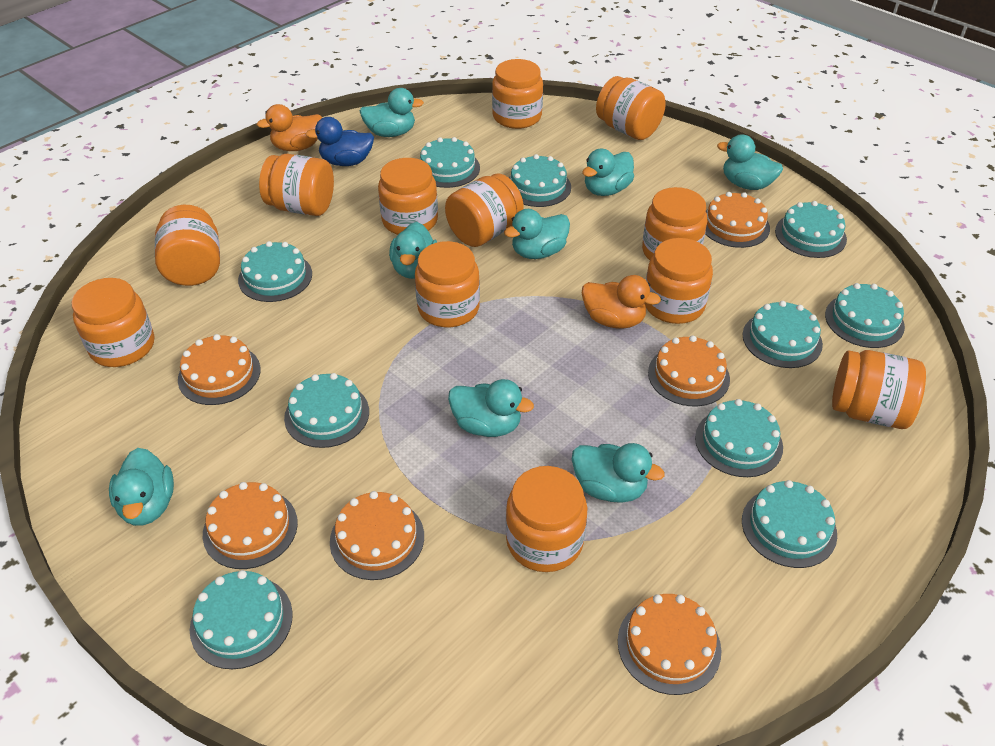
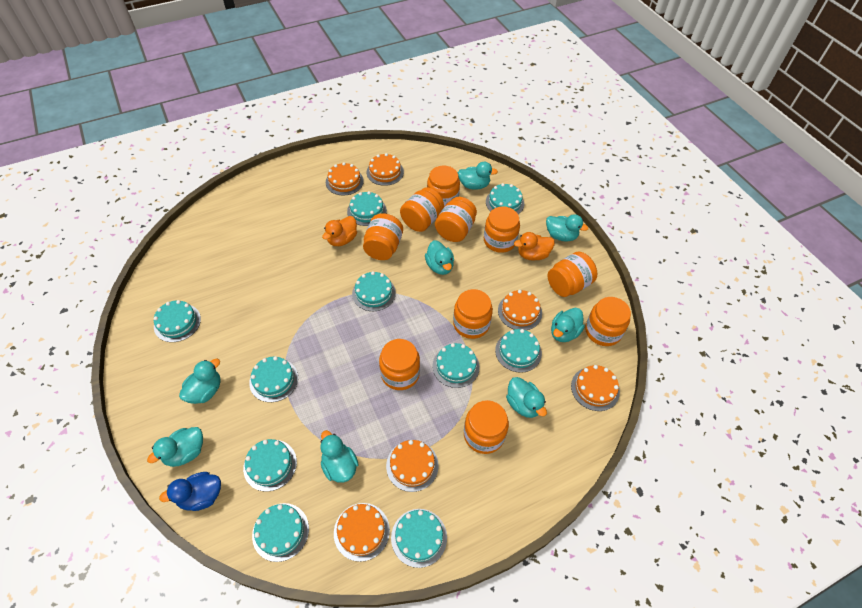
orange jar: [72,278,154,367] [155,205,220,286] [259,154,334,216] [378,158,438,235] [415,241,480,327] [445,173,524,247] [492,59,543,129] [506,466,587,572] [596,76,666,140] [642,187,707,260] [645,238,713,324] [832,350,926,429] = 12 -> [363,213,403,260] [379,339,420,390] [400,187,444,232] [427,166,460,207] [435,197,477,242] [453,289,493,339] [464,400,509,454] [484,206,520,253] [548,252,597,297] [585,297,631,346] = 10

